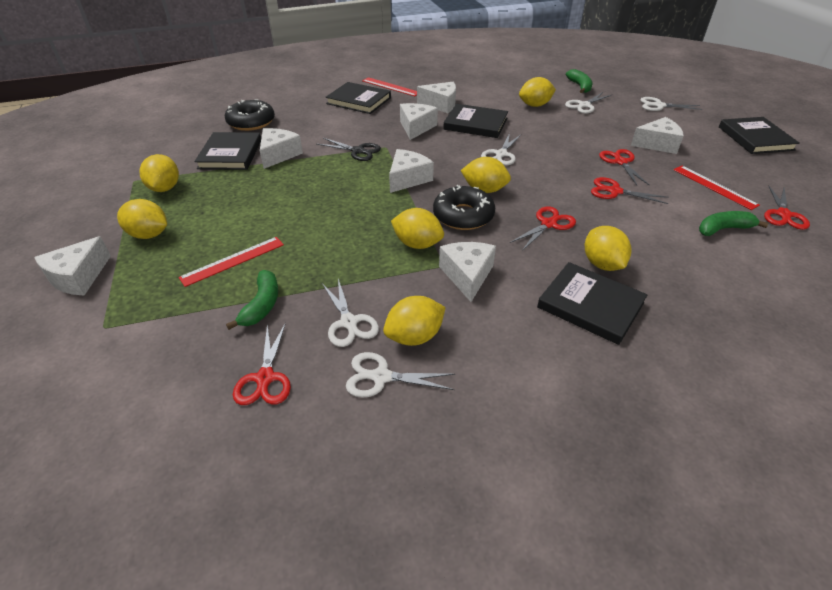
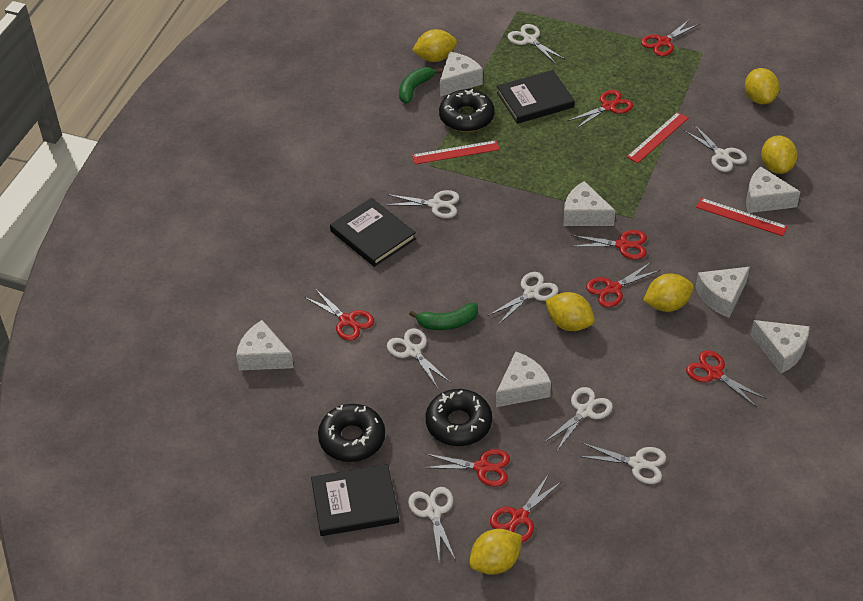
black book: [194,132,261,170] [326,82,391,114] [443,104,508,138] [537,262,647,345] [719,117,799,154] = 5 -> [311,464,399,536] [330,198,416,267] [497,70,575,124] = 3
black donut: [225,99,275,131] [433,185,495,230] = 2 -> [318,404,385,462] [426,389,492,446] [439,89,495,132] = 3
black scissors: [317,138,381,161] = 1 -> none = 0
green banana: [226,270,278,330] [566,69,593,93] [699,211,768,236] = 3 -> [399,67,442,104] [409,303,478,330] = 2
red scissors: [233,322,291,405] [510,206,576,251] [591,177,668,204] [599,149,650,186] [764,185,810,230] = 5 -> [304,289,374,341] [423,449,510,487] [490,474,562,543] [568,90,633,129] [570,230,647,259] [586,262,661,307] [641,19,699,56] [686,350,766,407] = 8
white scissors: [322,279,379,347] [346,352,455,398] [481,133,521,165] [565,92,611,114] [640,97,702,111] = 5 -> [386,190,459,218] [387,328,451,388] [408,487,456,561] [488,272,558,325] [508,24,565,64] [545,387,613,451] [578,443,666,484] [684,124,747,172] = 8
yellow lemon: [117,199,167,239] [139,154,179,192] [383,296,446,346] [391,208,444,249] [460,157,511,193] [519,77,556,107] [585,226,631,271] = 7 -> [412,29,457,62] [469,529,522,575] [545,292,595,331] [643,273,694,312] [745,68,779,104] [761,136,797,174] = 6

